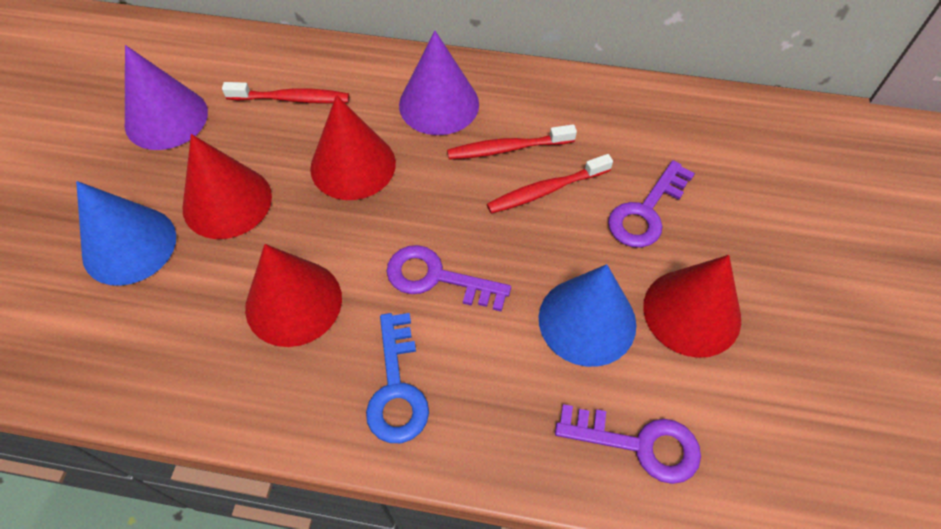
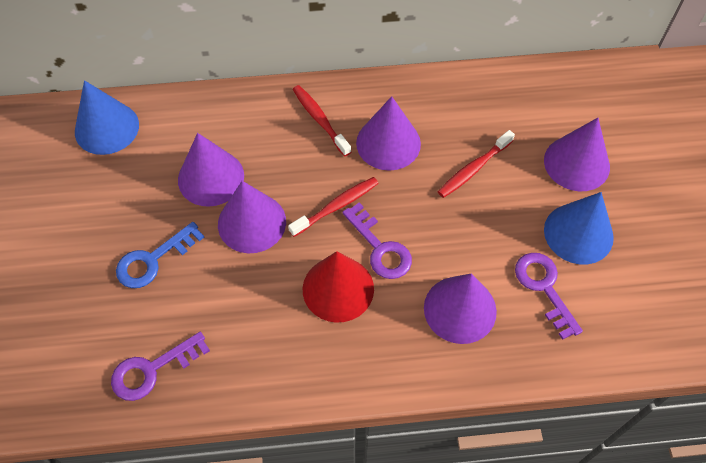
purple cone: [125,45,208,150] [399,31,479,135] = 2 -> [178,133,244,207] [218,181,286,253] [356,96,421,171] [424,273,497,344] [544,118,610,191] = 5
red cone: [183,134,272,239] [245,244,342,347] [310,95,396,200] [643,255,741,358] = 4 -> [303,251,374,323] = 1

